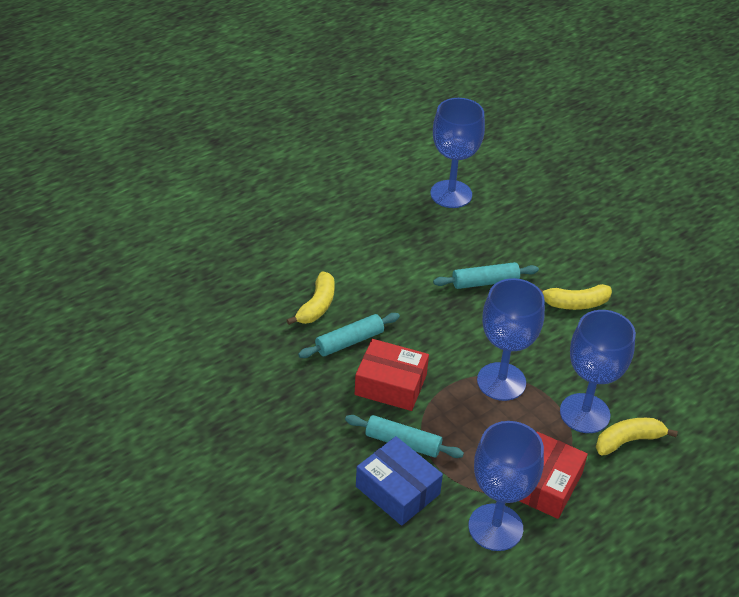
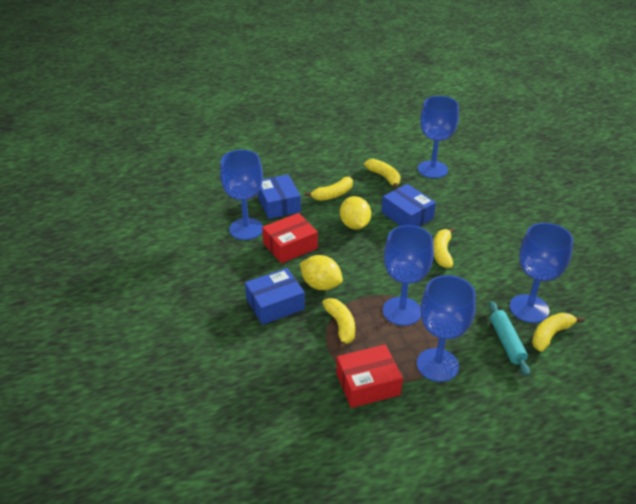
blue box: [356,436,443,526] = 1 -> [245,268,305,325] [257,174,301,219] [382,184,436,227] = 3
blue goblet: [430,98,485,208] [469,421,544,551] [477,278,545,401] [560,310,636,433] = 4 -> [220,150,263,240] [383,225,434,326] [417,275,476,382] [418,96,459,178] [509,223,573,323] = 5
turquoise rolling pin: [298,313,400,358] [345,415,464,458] [433,262,539,289] = 3 -> [489,301,530,376] = 1
yellow banana: [287,272,335,325] [539,284,612,310] [596,418,678,455] = 3 -> [305,177,353,201] [322,298,355,350] [364,159,401,189] [433,227,455,268] [532,313,584,352] = 5
yellow lemon: none = 0 -> [300,255,343,290] [340,196,371,230] = 2

